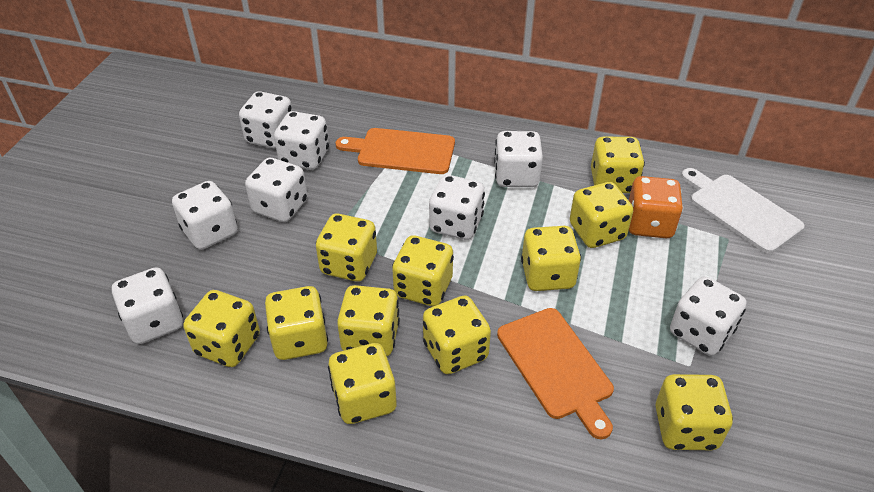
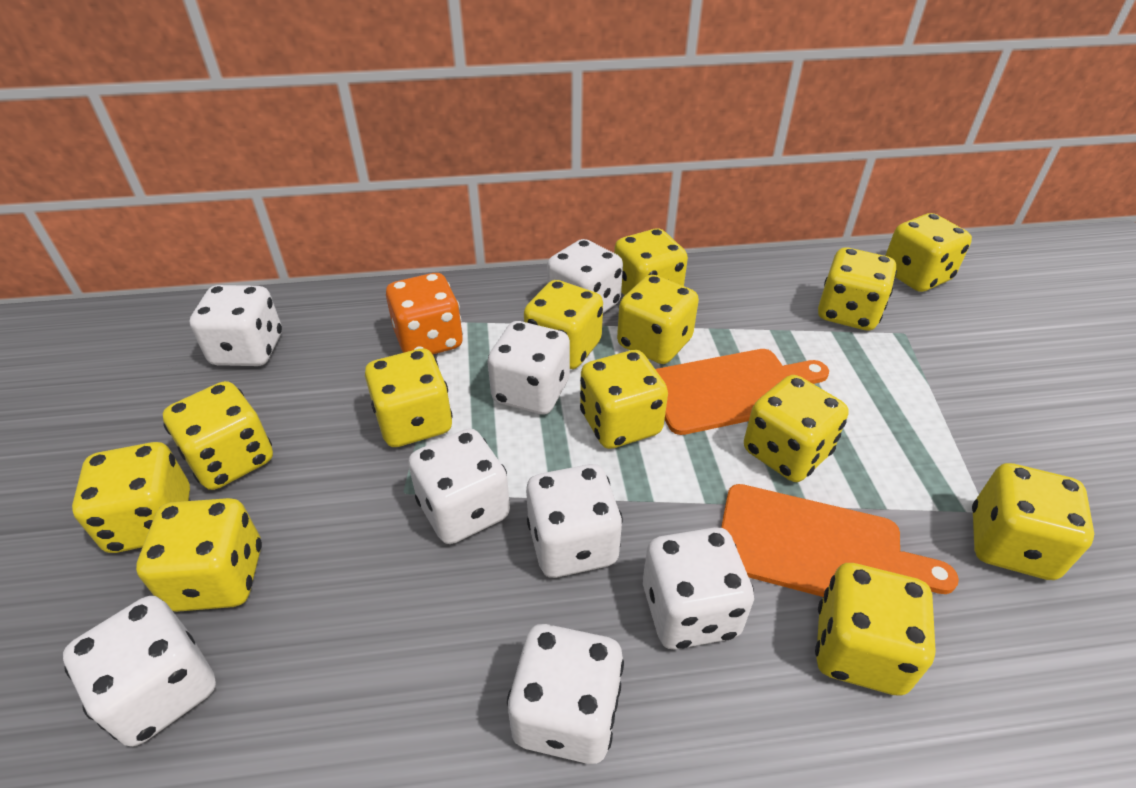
white cutting board: [681,168,805,253] = 1 -> none = 0
yellow dice: [183,290,260,367] [265,286,328,360] [316,214,377,282] [328,343,396,424] [337,285,400,356] [392,235,454,306] [423,295,491,374] [521,226,581,291] [570,182,633,248] [591,137,645,193] [655,374,733,450] = 11 -> [72,442,190,553] [136,498,262,612] [163,381,273,490] [365,349,453,447] [524,280,603,369] [580,350,668,449] [614,228,688,296] [617,275,699,364] [744,375,848,482] [815,563,936,696] [818,248,897,331] [885,213,972,292] [972,463,1094,580] = 13

